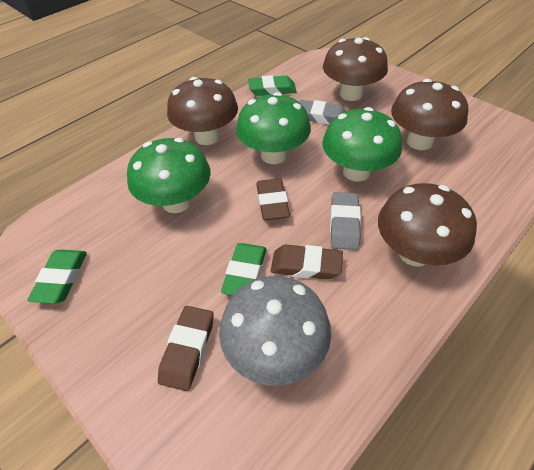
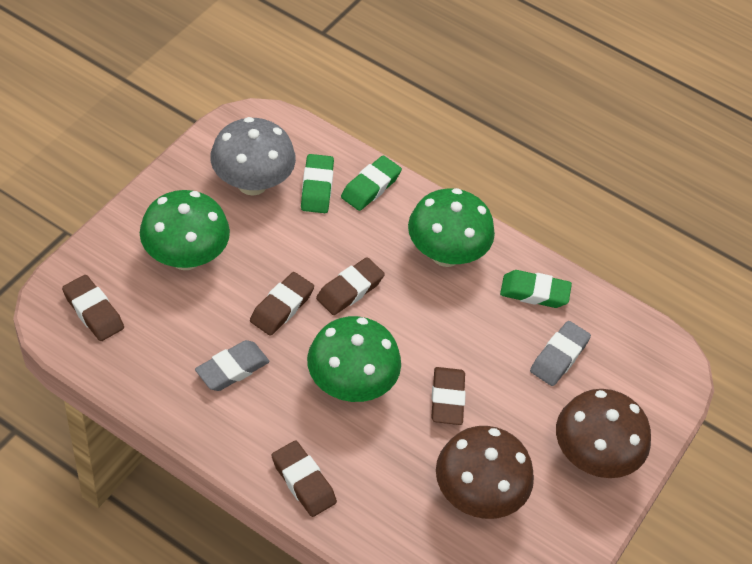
brown eraser: [158,306,214,391] [256,179,290,220] [271,245,343,280] = 3 -> [62,275,124,341] [250,272,314,336] [271,441,337,517] [316,257,385,315] [431,367,466,425] = 5
brown mushroom: [167,77,238,145] [323,37,388,101] [378,183,477,266] [391,79,468,150] = 4 -> [436,426,534,519] [556,389,651,478] = 2

